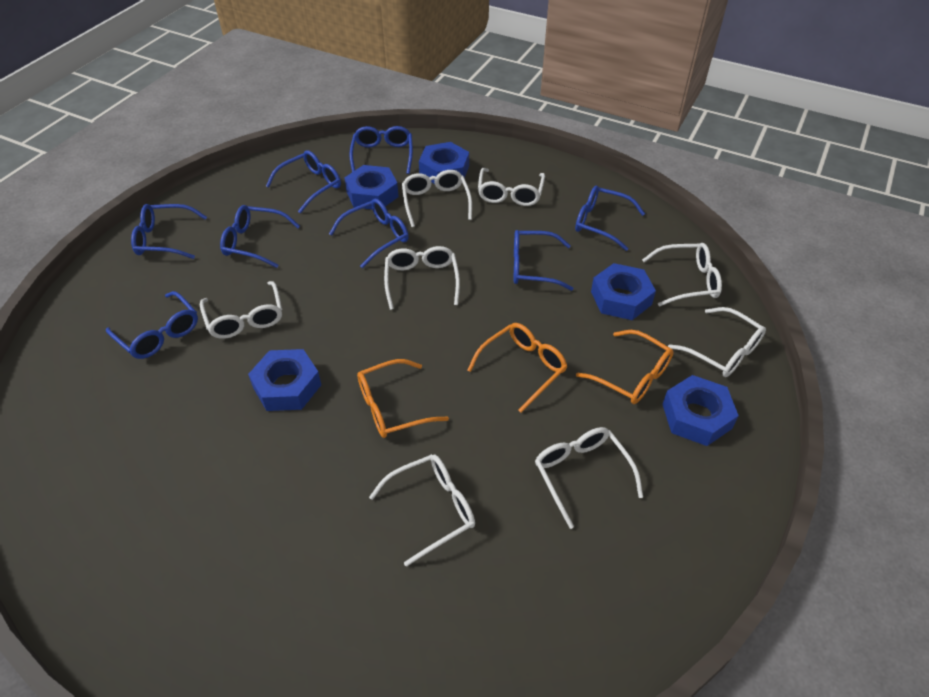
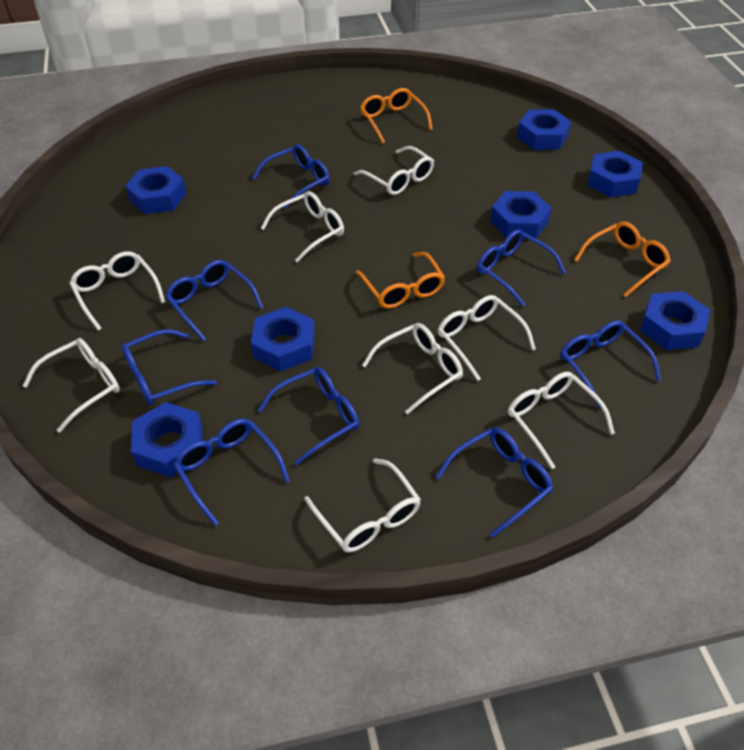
blue nut: [248,349,321,411] [344,165,399,209] [419,142,469,184] [591,263,656,320] [662,375,739,446] = 5 -> [125,166,187,214] [131,402,203,477] [251,307,315,372] [490,191,552,239] [517,109,571,150] [587,151,643,197] [640,291,710,350] = 7

